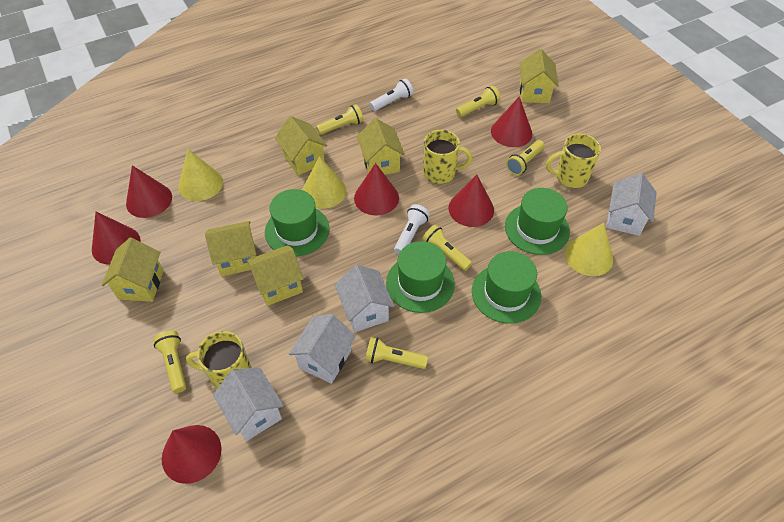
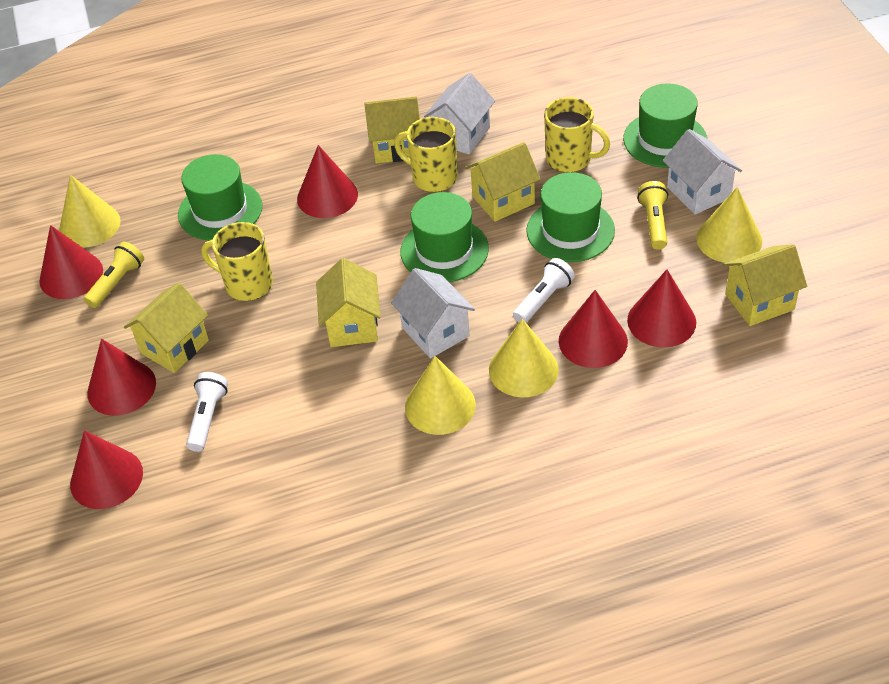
white house: [213,367,284,441] [289,314,356,384] [335,265,394,332] [606,173,657,236] = 4 -> [391,268,475,358] [424,73,495,155] [663,129,742,215] = 3
yellow cone: [178,149,223,201] [302,156,346,209] [565,223,613,276] = 3 -> [59,175,121,248] [405,356,476,435] [489,319,559,397] [696,187,762,263] = 4
yellow flashlight: [153,330,186,393] [316,104,364,135] [365,337,428,369] [422,225,472,271] [456,86,501,117] [506,140,545,175] = 6 -> [84,241,144,308] [637,181,668,250] = 2
yellow house: [102,238,164,302] [205,221,257,276] [247,245,304,306] [275,116,327,176] [357,118,405,175] [520,49,559,103] = 6 -> [124,283,209,373] [316,258,381,347] [364,96,420,164] [465,142,541,222] [723,244,807,326] = 5

